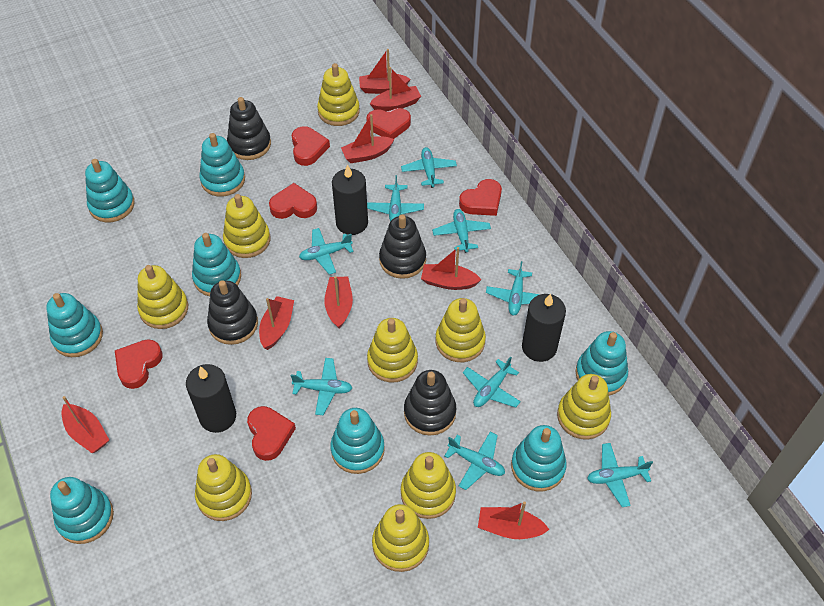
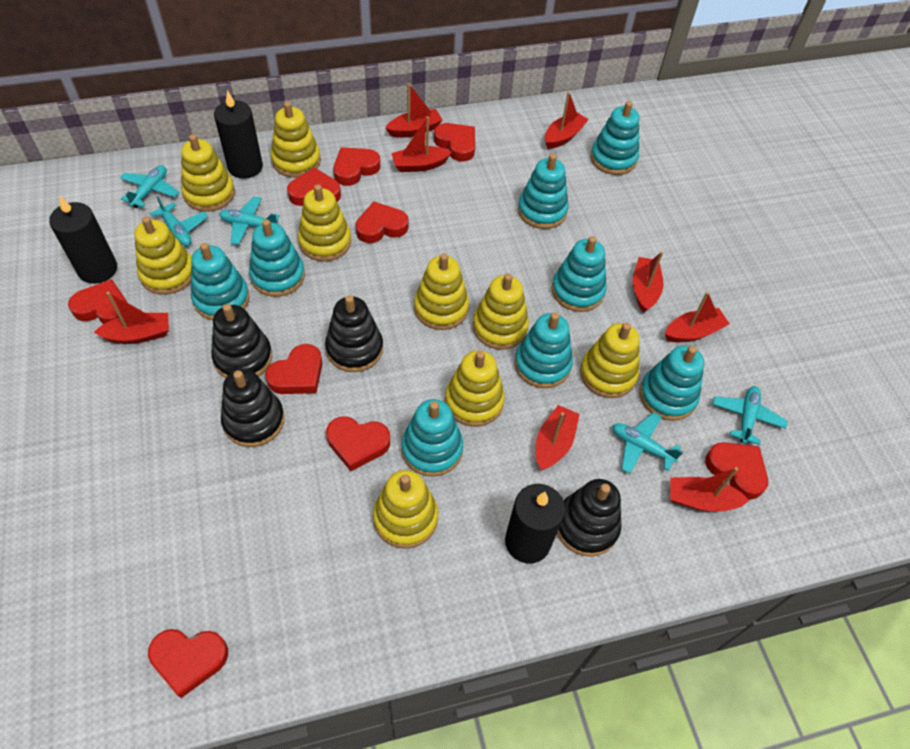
red heart: [115,339,163,389] [247,406,296,461] [269,183,317,219] [292,126,330,166] [366,108,411,139] [459,179,502,216] = 6 -> [68,279,127,324] [148,629,228,698] [265,344,322,394] [287,167,341,206] [326,416,390,471] [333,147,381,186] [356,202,409,243] [434,123,475,162] [705,442,768,500] = 9
turquoise plane: [291,358,352,415] [299,228,353,274] [367,175,424,221] [401,147,457,188] [432,209,491,253] [444,432,505,490] [463,356,521,408] [486,261,540,316] [587,443,653,507] = 9 -> [120,165,179,208] [150,196,208,246] [219,196,280,245] [612,412,683,474] [712,386,788,445] = 5

